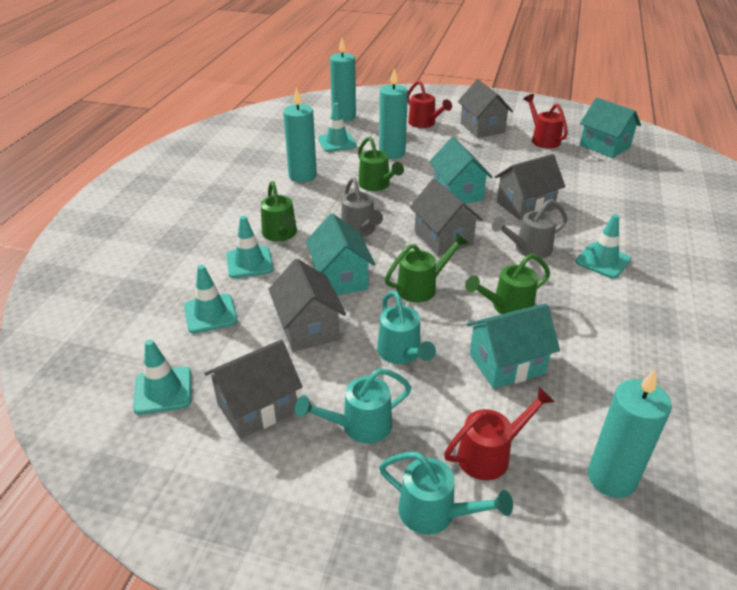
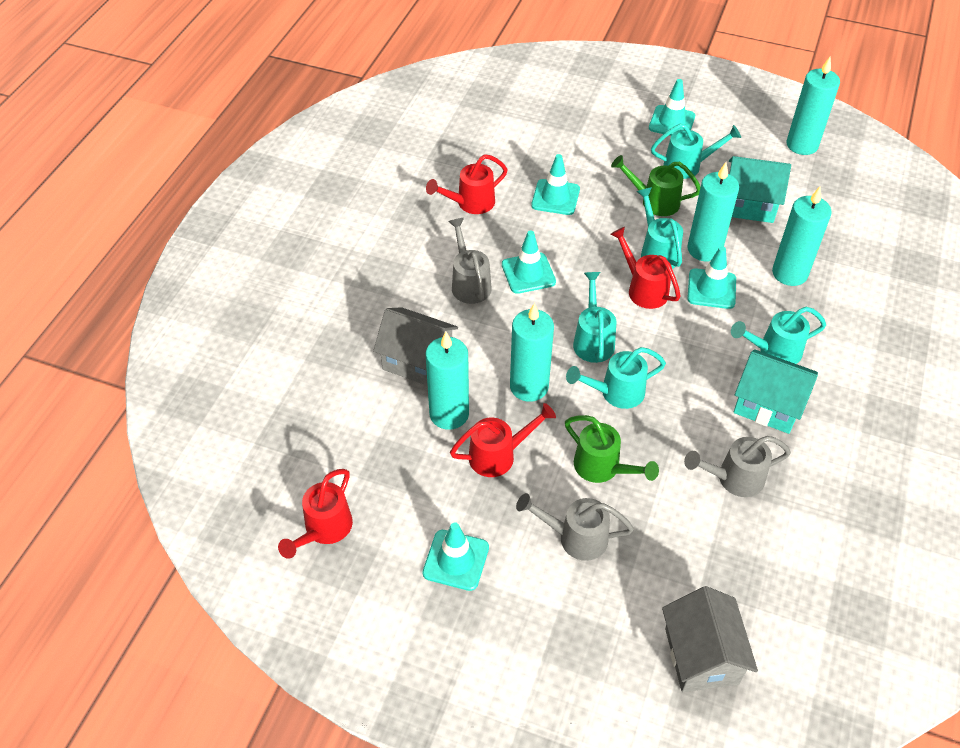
green watering can: [261,181,297,241] [358,137,404,191] [385,233,468,303] [465,253,550,314] = 4 -> [565,415,659,483] [611,155,701,216] = 2
grey house: [204,340,302,439] [268,259,346,351] [410,179,483,256] [458,80,513,138] [495,154,565,220] = 5 -> [373,307,458,386] [662,586,758,692] = 2
grey watering can: [341,177,383,237] [492,199,568,259] = 2 -> [448,218,492,304] [516,493,634,561] [684,436,791,497] = 3
red watering can: [407,80,452,128] [444,387,555,481] [523,94,568,149] = 3 -> [278,469,353,559] [426,154,508,214] [450,403,556,477] [610,227,681,309] = 4
turquoise candle: [283,87,317,183] [330,38,356,122] [379,68,408,159] [588,368,672,498] = 4 -> [426,332,469,430] [510,303,554,402] [687,162,739,261] [772,187,832,286] [786,57,840,155] = 5
turquoise house: [306,214,375,295] [429,137,492,204] [466,303,560,389] [580,98,641,158] = 4 -> [729,156,791,223] [733,349,818,434] = 2
turquoise watering can: [295,368,412,443] [377,290,436,364] [379,452,513,535] = 3 -> [566,347,666,409] [573,272,616,363] [636,187,683,269] [651,124,741,179] [731,307,826,364] = 5

